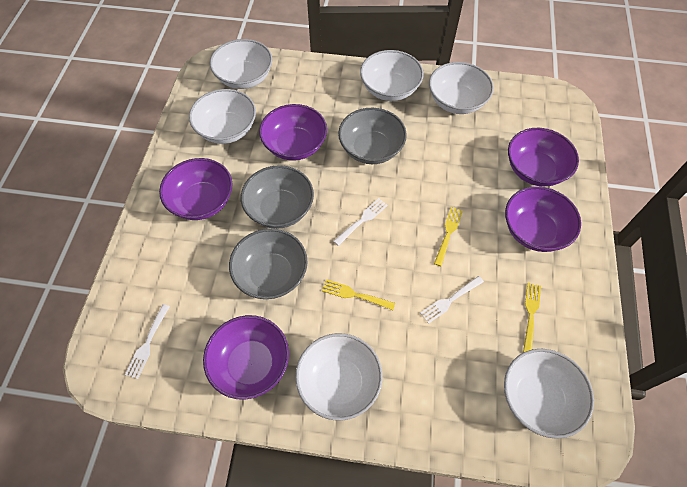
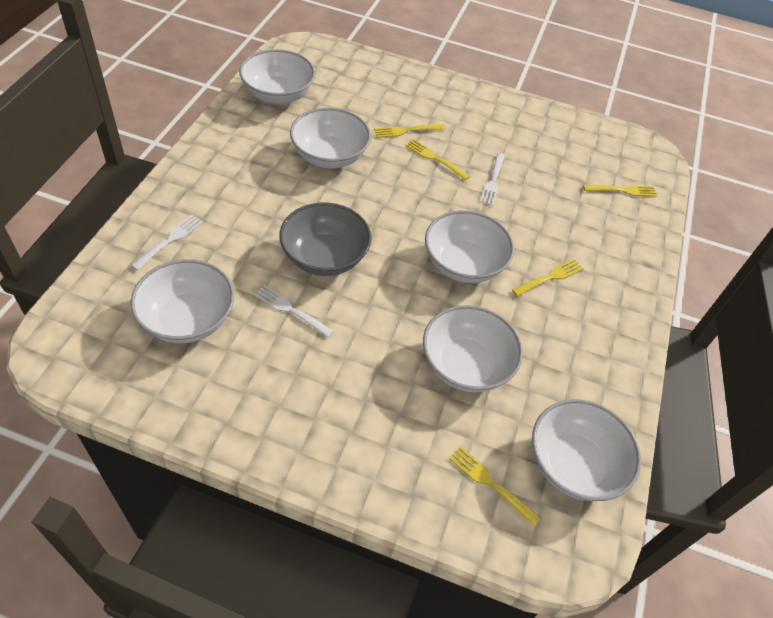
grey bowl: [229,229,308,299] [241,165,314,229] [338,108,407,164] = 3 -> [279,203,372,276] = 1
purple bowl: [159,158,233,220] [203,315,289,399] [259,104,327,161] [505,186,581,252] [508,128,579,186] = 5 -> none = 0
yellow fork: [322,279,395,310] [434,207,463,266] [523,283,541,352] = 3 -> [374,124,446,138] [405,139,470,180] [449,446,541,527] [512,259,584,297] [583,185,657,197] = 5

